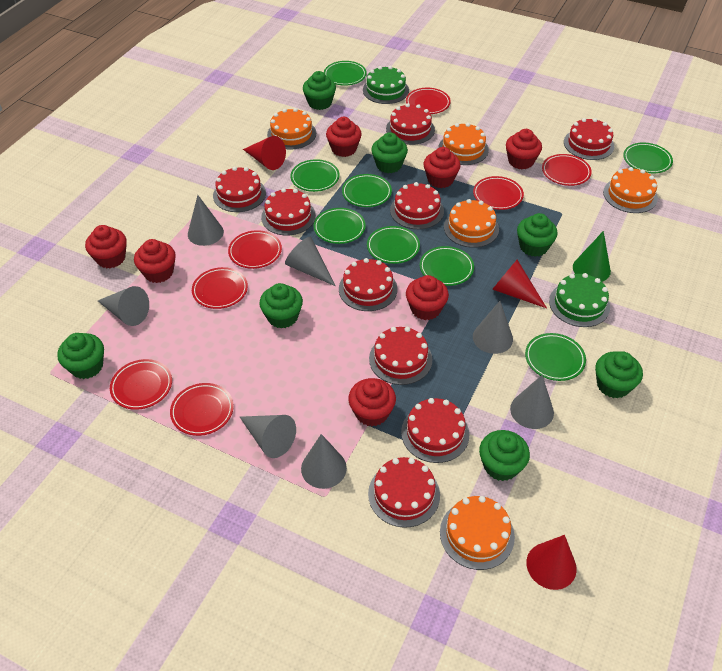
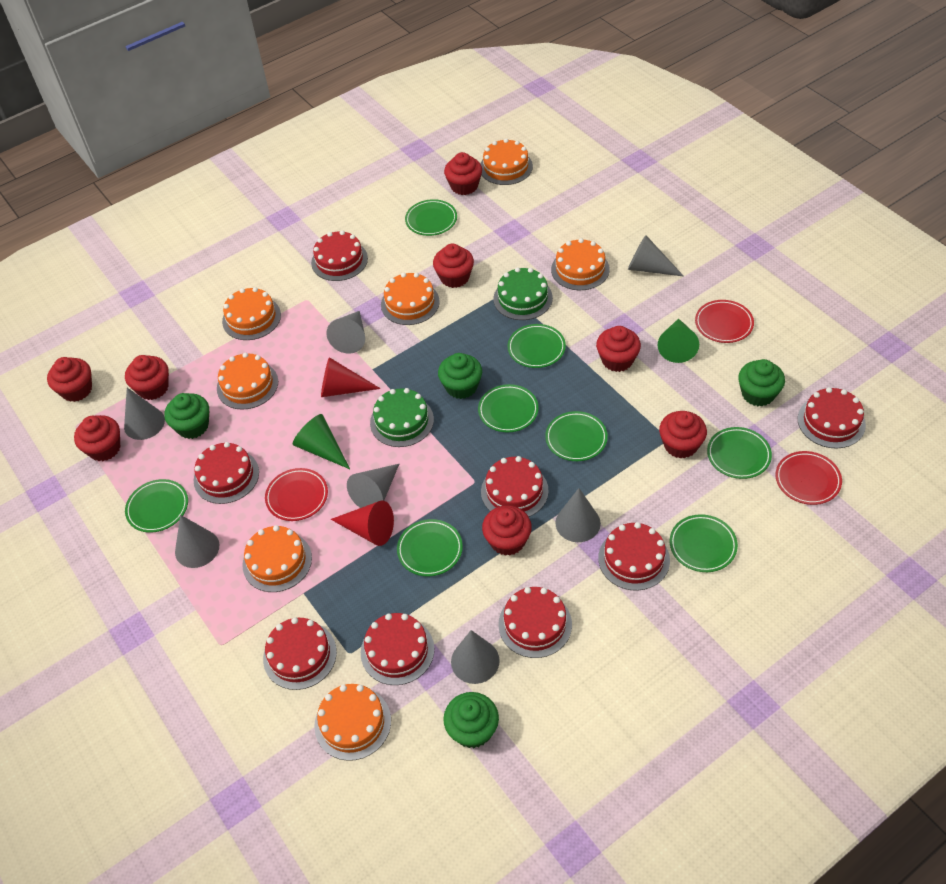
green cone: [573,231,611,282] = 1 -> [293,414,350,469] [658,318,699,363] = 2
green cupcake: [57,333,104,379] [259,283,303,328] [303,71,336,110] [371,132,408,173] [479,430,530,481] [517,213,557,257] [595,351,643,399] = 7 -> [164,393,209,439] [438,353,482,399] [444,692,499,748] [738,359,785,406] = 4
orange cake: [267,108,316,149] [438,123,489,165] [440,496,515,570] [444,199,499,248] [603,167,658,213] = 5 -> [217,353,278,410] [222,287,281,340] [243,525,312,592] [314,684,391,761] [381,273,440,325] [480,138,533,185] [551,238,610,290] = 7
red cake: [213,167,266,212] [261,188,316,235] [339,258,397,311] [368,457,440,528] [369,327,432,385] [386,104,435,145] [390,182,444,229] [401,398,470,463] [564,118,614,160] = 9 -> [194,442,259,504] [263,617,337,690] [311,231,368,281] [361,613,434,685] [481,456,549,517] [498,587,572,658] [598,522,670,591] [798,387,866,448] = 8
red cone: [243,136,286,170] [492,260,547,308] [526,535,577,590] = 3 -> [321,357,381,397] [331,501,394,546] = 2
red cupcake: [85,225,127,269] [134,239,176,283] [326,117,362,157] [348,378,396,426] [406,275,449,320] [423,147,461,188] [506,129,542,169] = 7 -> [47,357,92,402] [74,415,120,461] [125,355,169,400] [433,243,474,288] [444,152,482,195] [482,506,532,556] [596,326,641,372] [659,411,707,459] = 8
red plate: [110,359,172,410] [170,383,234,436] [192,267,248,309] [228,230,282,269] [406,88,451,114] [473,176,524,210] [542,154,592,186] = 7 -> [265,468,328,521] [695,300,754,343] [775,451,842,505] = 3

